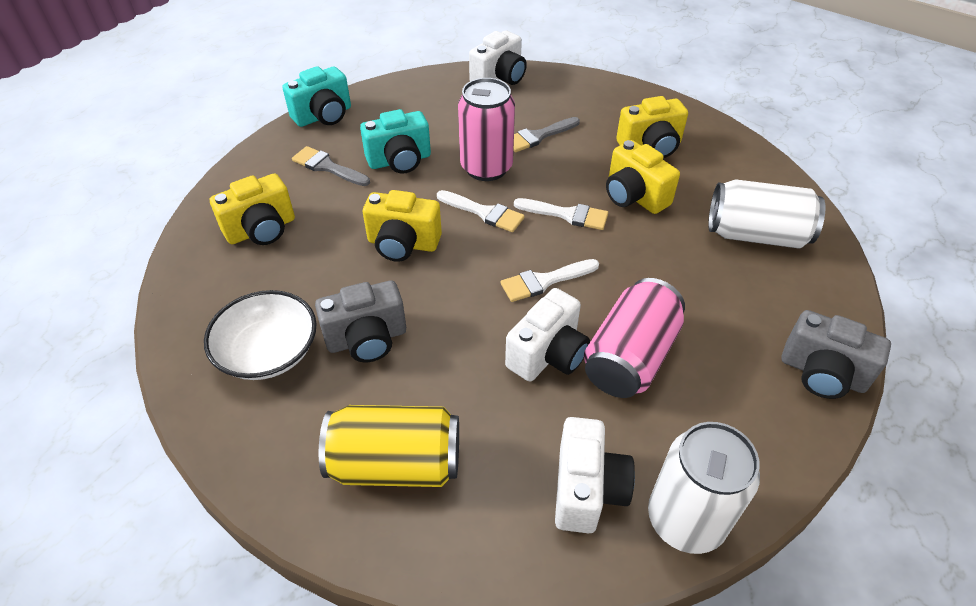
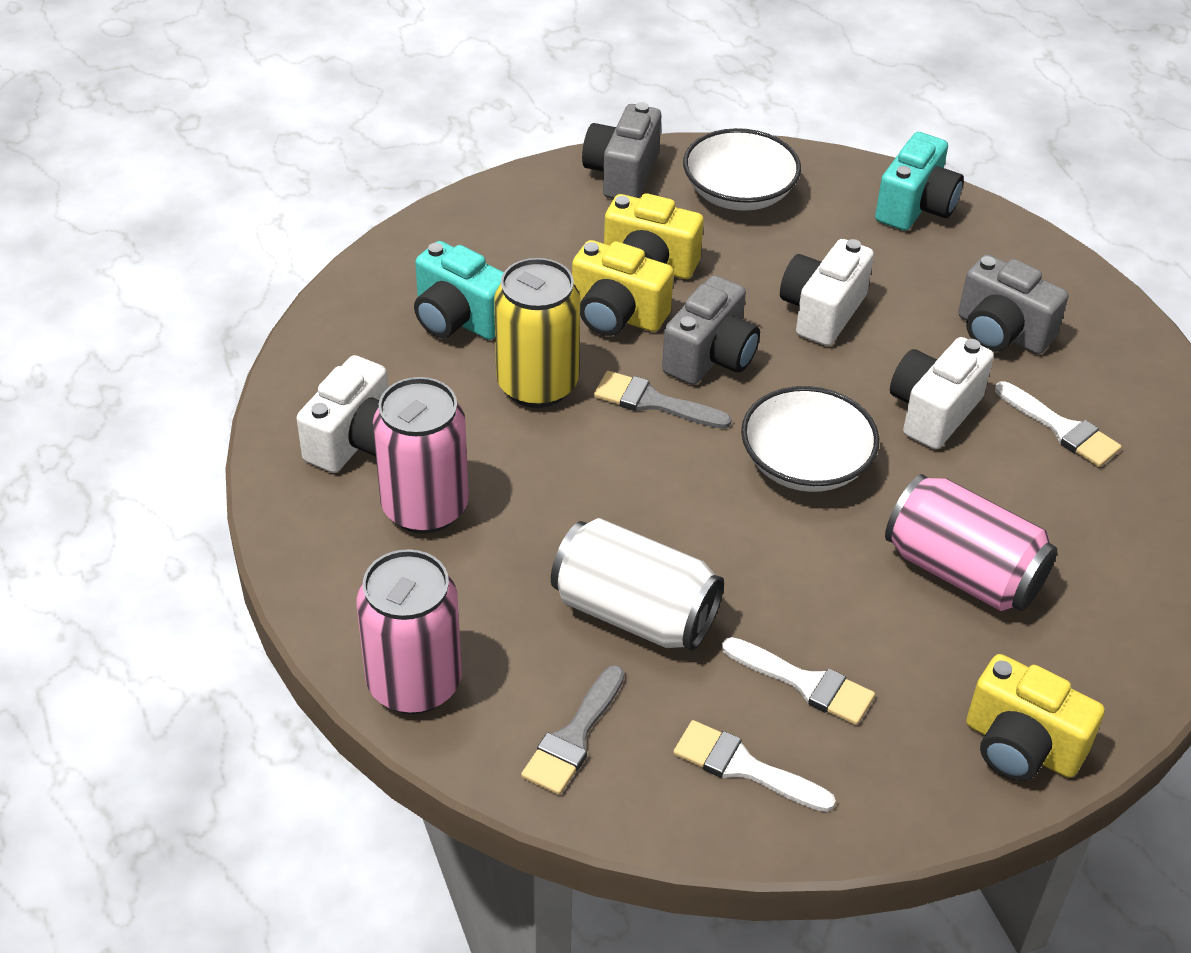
grey camera: [315,280,406,362] [782,310,891,399] = 2 -> [582,102,661,199] [662,275,760,385] [958,254,1069,354] = 3
pink can: [458,78,515,181] [584,278,685,398] = 2 -> [357,549,462,714] [373,377,469,534] [885,474,1057,612] = 3
white bowl: [204,290,316,380] = 1 -> [683,128,801,211] [741,386,879,492] = 2
white can: [648,422,760,554] [708,179,826,249] = 2 -> [551,518,724,651] = 1
yellow camera: [210,174,295,245] [363,190,442,262] [606,140,680,214] [616,96,688,158] = 4 -> [572,240,674,336] [604,193,704,279] [966,654,1105,781] = 3

